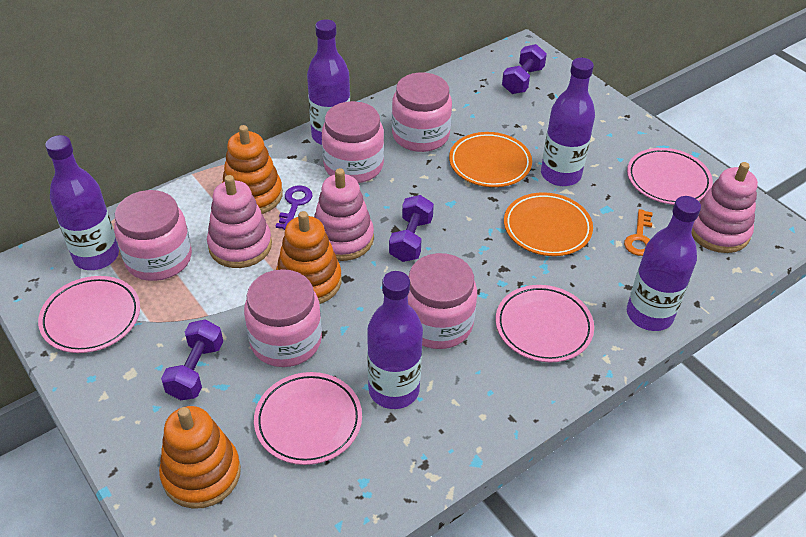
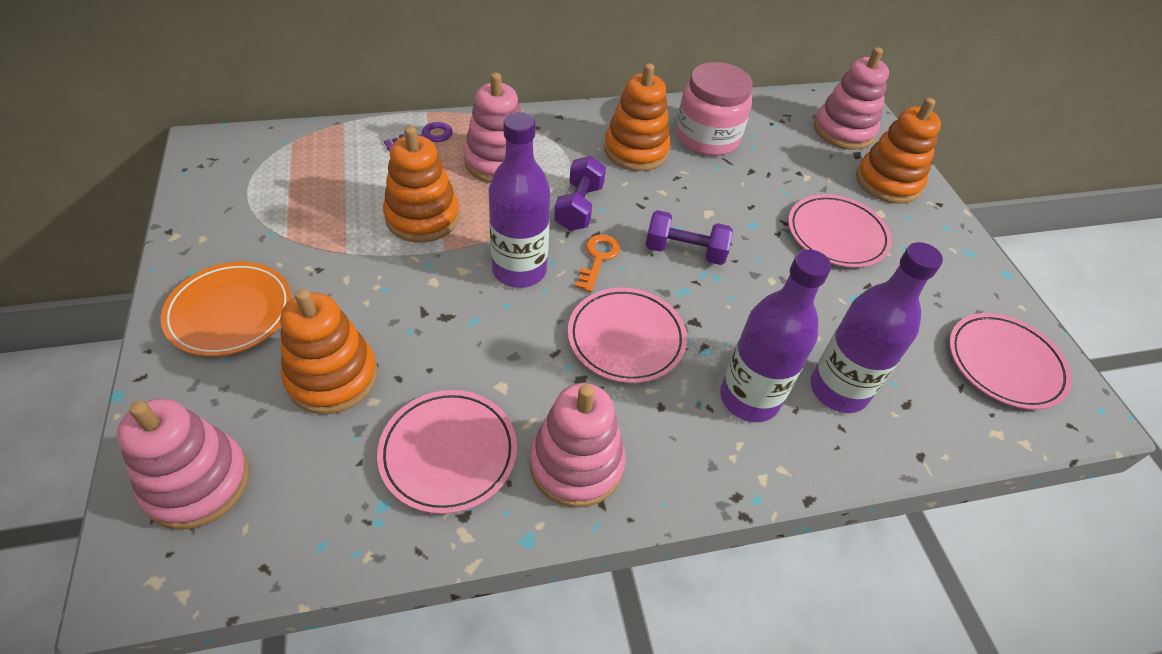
orange plate: [449,132,532,187] [504,192,593,256] = 2 -> [161,262,292,357] = 1
orange stacking toy: [159,406,241,509] [222,125,283,214] [276,211,342,304] = 3 -> [280,289,377,414] [383,126,460,243] [604,63,670,171] [856,98,941,204] = 4
pink jar: [114,190,192,281] [244,269,322,367] [322,101,384,183] [392,72,452,152] [408,253,477,349] = 5 -> [676,62,753,156] = 1
pink stacking toy: [207,175,272,268] [314,168,374,261] [692,162,758,253] = 3 -> [117,399,250,530] [464,72,522,183] [530,383,626,508] [814,47,889,150] = 4
purple bottle: [45,135,119,270] [307,19,351,145] [367,271,423,409] [541,58,595,186] [627,196,701,331] = 5 -> [489,112,550,288] [720,249,831,422] [810,242,943,413] = 3
purple dumbbell: [161,319,223,400] [389,195,434,262] [502,44,547,94] = 3 -> [554,156,606,231] [646,210,733,265] = 2

